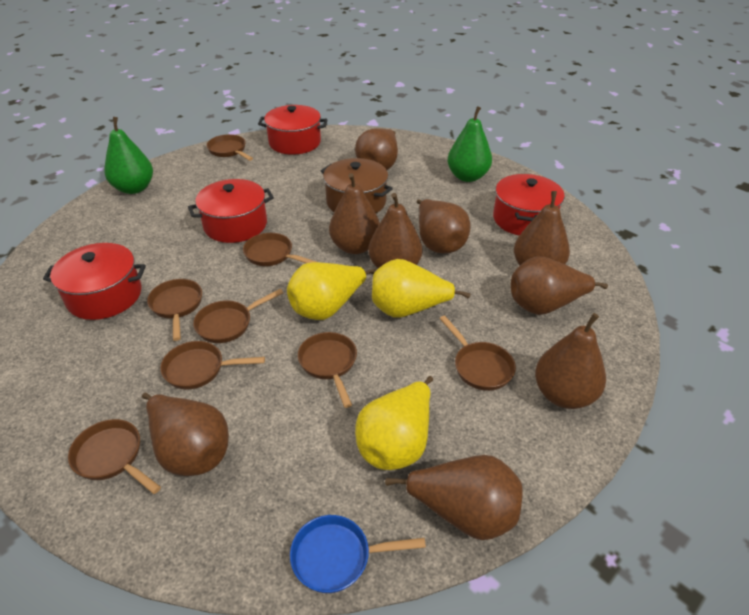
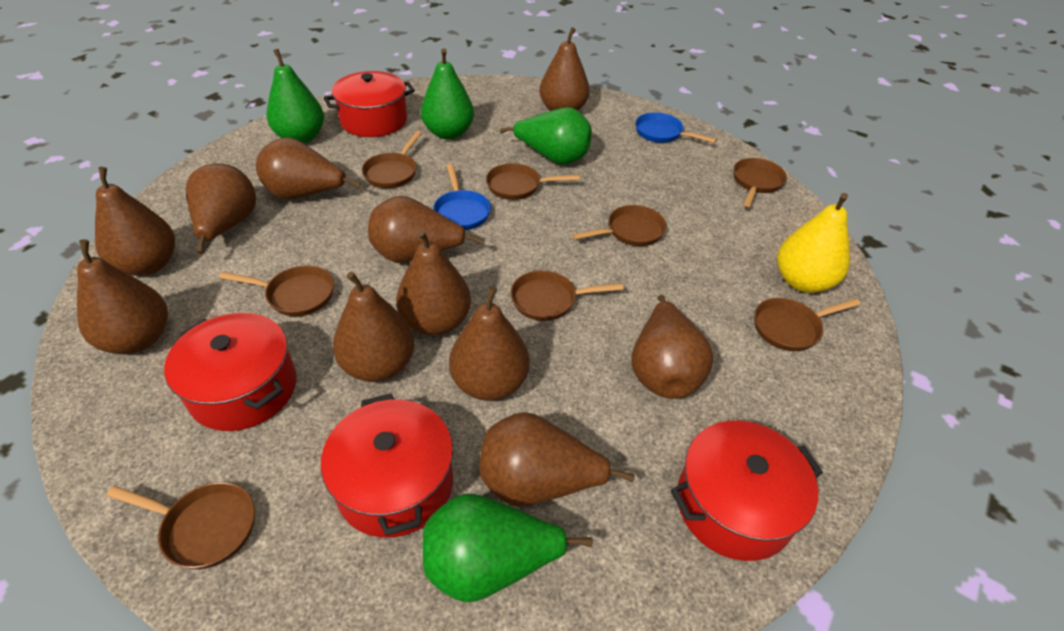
blue pan: [290,515,426,593] = 1 -> [433,164,491,230] [635,112,717,143] = 2
brown pear: [142,393,229,476] [329,173,380,254] [355,128,398,170] [368,193,422,268] [385,455,523,540] [417,199,470,253] [511,256,608,315] [514,191,570,266] [535,313,606,409] = 9 -> [77,240,168,354] [95,167,175,276] [186,163,256,254] [256,137,361,200] [333,272,414,382] [368,196,483,263] [396,230,471,336] [449,286,530,401] [479,412,635,507] [539,27,590,111] [632,295,714,399] = 11
brown pot: [321,158,393,213] = 1 -> none = 0
green pear: [105,117,153,194] [447,106,492,182] = 2 -> [266,49,324,143] [421,48,474,140] [423,494,593,602] [500,107,592,165] = 4
yellow pear: [287,262,376,320] [355,376,433,470] [372,259,471,318] = 3 -> [777,193,850,293] = 1

